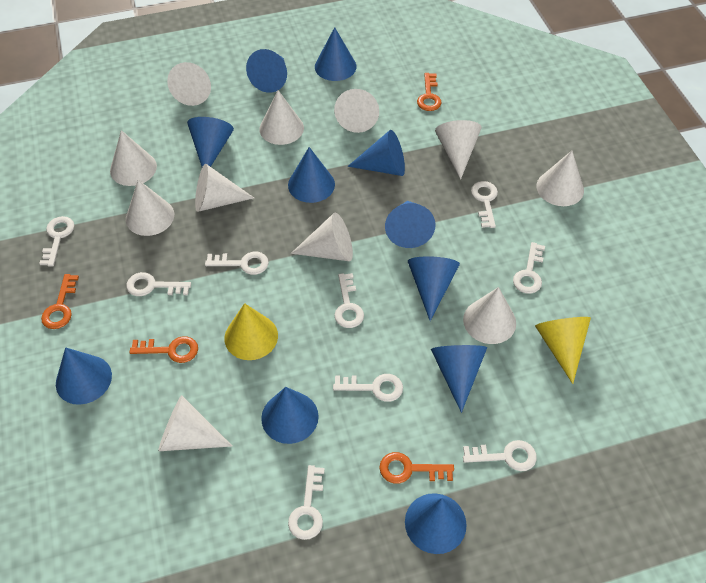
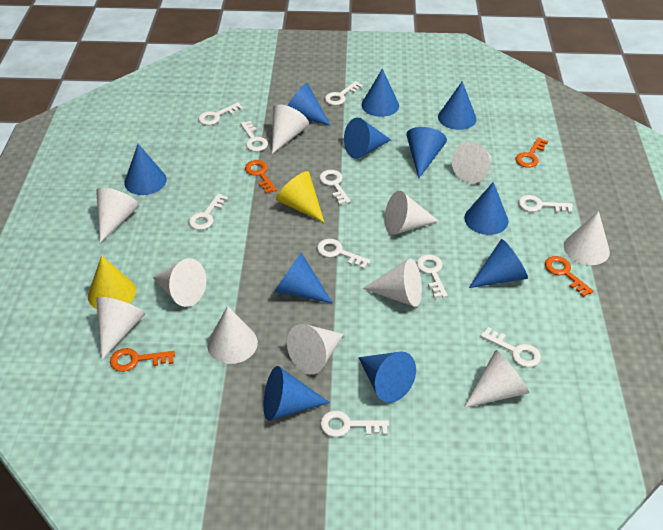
white key: [39,216,74,266] [127,272,191,296] [205,252,269,275] [288,465,325,540] [333,374,403,402] [334,273,364,328] [463,440,537,471] [471,181,498,228] [513,242,545,294] = 9 -> [189,193,228,230] [198,102,243,125] [240,121,268,152] [317,239,371,269] [319,170,351,205] [320,411,389,437] [325,81,363,105] [417,254,448,298] [481,327,541,367] [518,195,573,213] = 10

